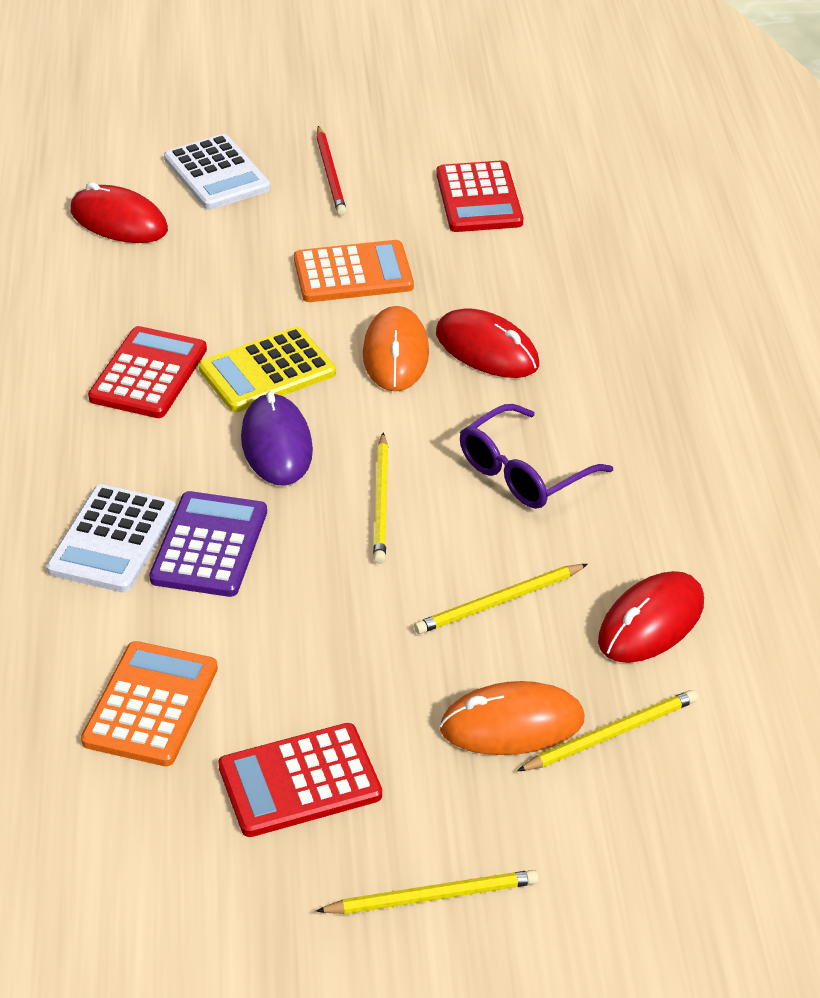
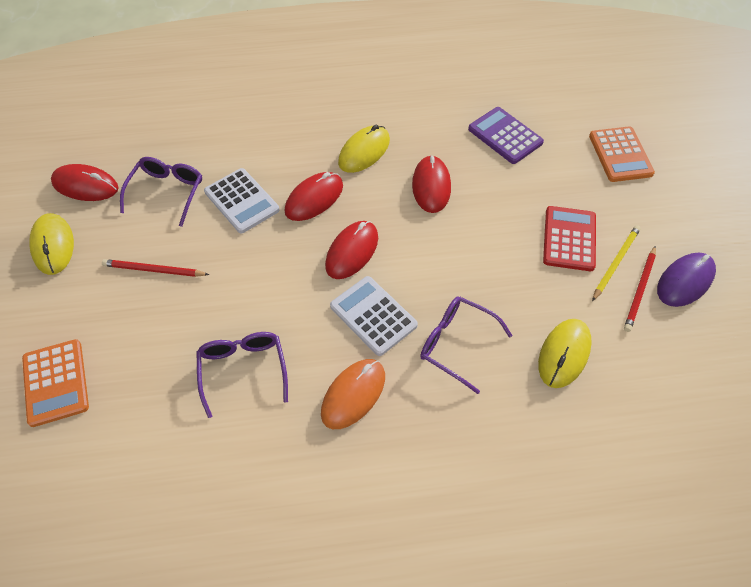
orange mouse: [363,306,429,391] [440,681,585,755] = 2 -> [321,359,385,429] = 1
purple glasses: [460,404,613,509] = 1 -> [120,157,202,227] [196,332,288,418] [420,296,513,394] = 3
red calculator: [88,326,207,418] [218,723,382,837] [436,160,523,232] = 3 -> [543,206,596,271] = 1
red mouse: [71,182,168,243] [436,308,539,378] [598,571,704,663] = 3 -> [51,164,119,201] [285,172,343,221] [325,221,378,279] [412,155,451,213] = 4
red pencil: [316,126,347,216] = 1 -> [102,259,209,277] [624,246,656,332] = 2
yellow calculator: [199,326,336,412] = 1 -> none = 0
yellow mouse: none = 0 -> [29,213,74,275] [338,125,390,173] [538,319,592,388] = 3
yellow pencil: [316,870,539,914] [373,432,389,564] [414,564,588,634] [517,690,698,771] = 4 -> [592,225,641,301] = 1

